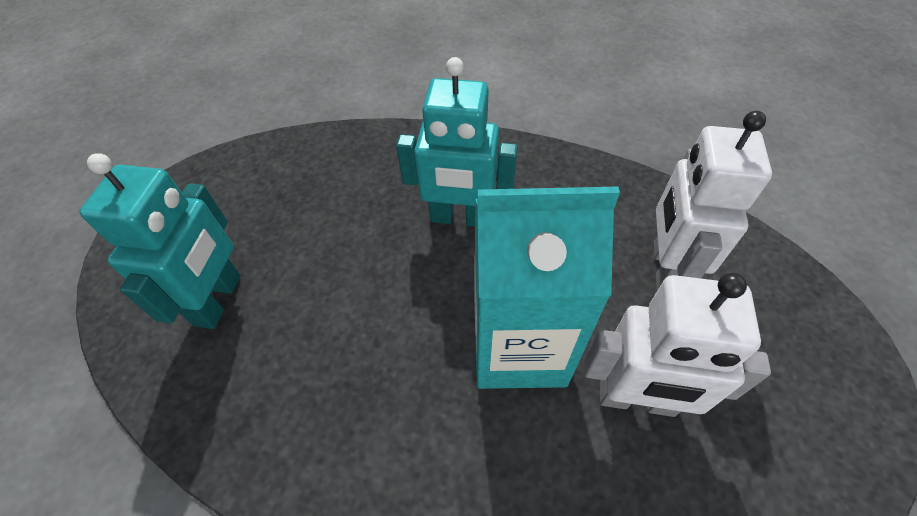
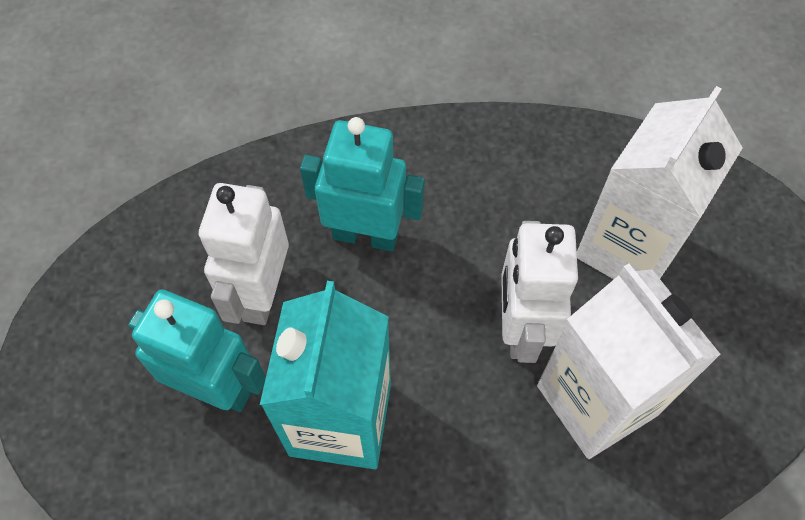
white carton: none = 0 -> [537,264,721,459] [577,86,743,279] = 2

